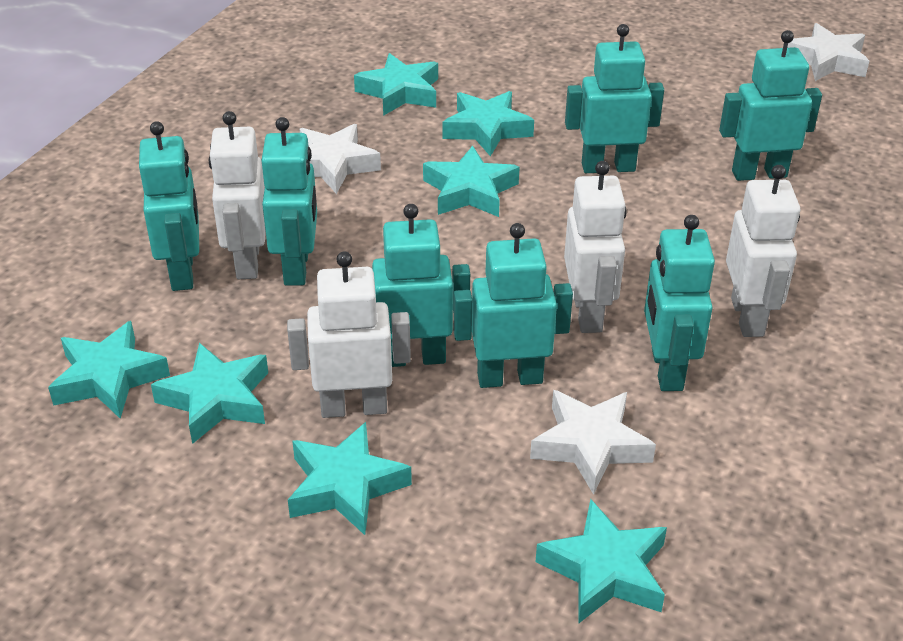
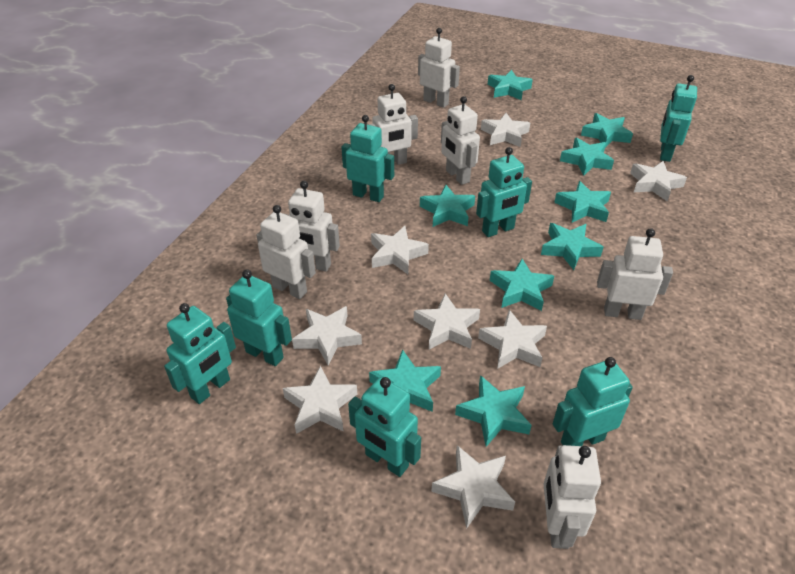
turquoise star: [48,321,170,419] [151,343,268,444] [288,422,412,535] [354,53,438,116] [423,146,520,217] [442,91,534,157] [536,499,667,623] = 7 -> [369,349,441,412] [420,185,475,227] [455,375,532,447] [488,70,533,100] [490,259,554,311] [541,223,603,270] [554,181,611,222] [560,138,614,176] [581,113,633,148] = 9
white robot: [208,111,266,279] [287,251,411,418] [564,161,627,333] [726,165,800,337] = 4 -> [256,205,316,299] [285,181,340,272] [369,84,418,165] [418,28,460,108] [441,96,480,185] [544,445,601,549] [597,228,673,320] = 7
white star: [300,124,381,194] [530,390,656,495] [787,23,869,81] = 3 -> [283,366,357,434] [292,306,362,366] [371,226,429,274] [414,293,480,350] [431,445,515,529] [478,310,547,369] [481,113,530,147] [630,161,687,201] = 8

